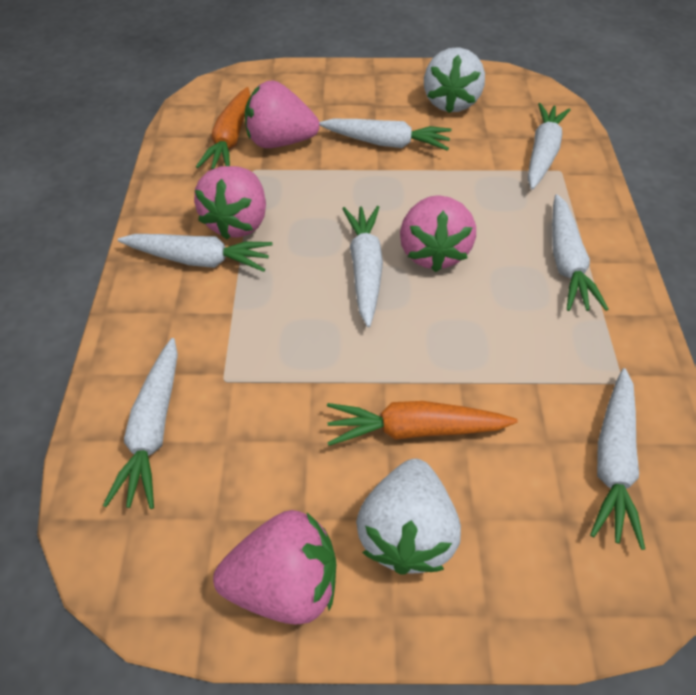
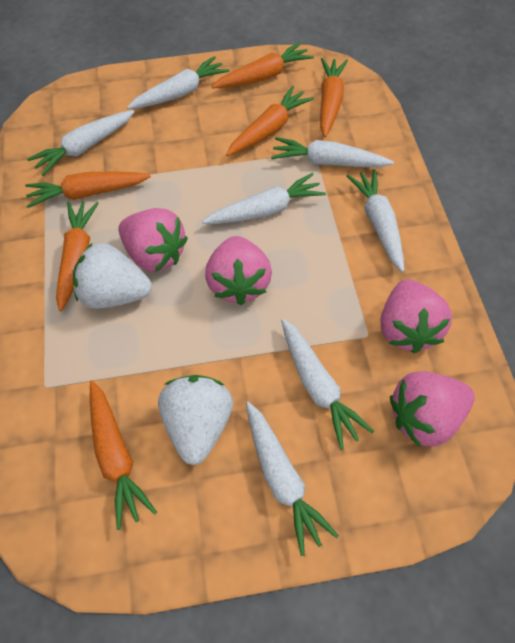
orange carrot: [196,87,250,169] [327,401,518,446] = 2 -> [25,171,151,208] [56,202,99,311] [90,380,157,530] [212,43,314,88] [226,86,314,156] [320,58,348,137] = 6

